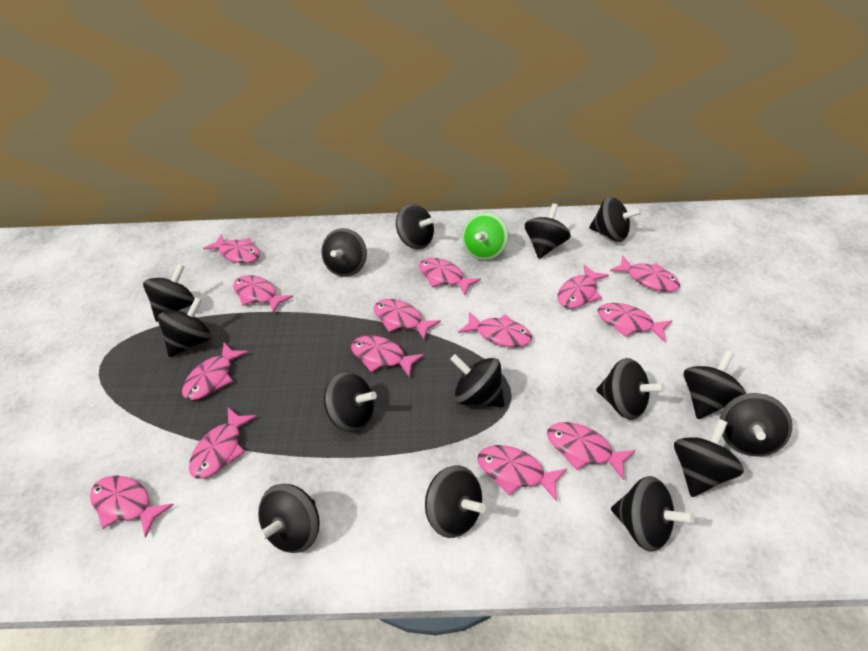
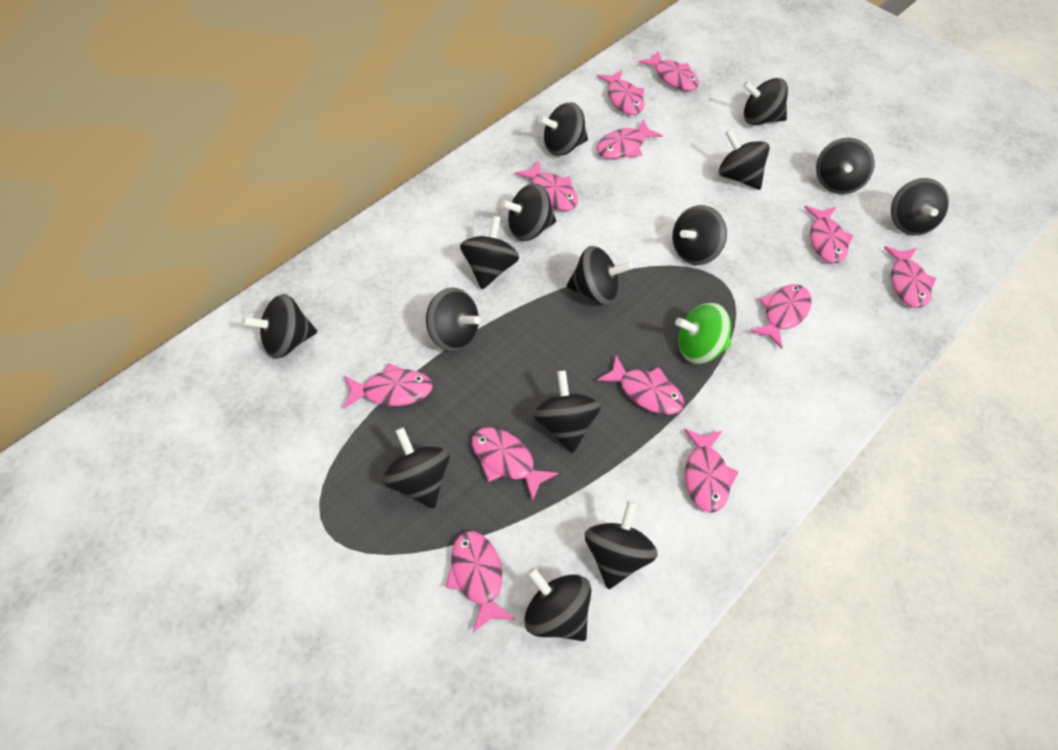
pink fish: [90,476,174,537] [182,343,249,400] [189,407,257,479] [203,234,260,263] [233,275,293,313] [351,335,424,378] [374,299,441,340] [419,258,481,295] [458,312,532,347] [478,445,567,502] [547,422,635,480] [558,264,609,308] [598,303,672,342] [610,256,680,292] = 14 -> [343,363,433,409] [446,531,515,632] [472,427,558,501] [515,160,578,211] [597,70,644,115] [597,119,663,159] [597,355,684,415] [639,51,699,91] [684,429,739,513] [750,284,812,349] [804,206,854,263] [884,246,936,308] = 12

